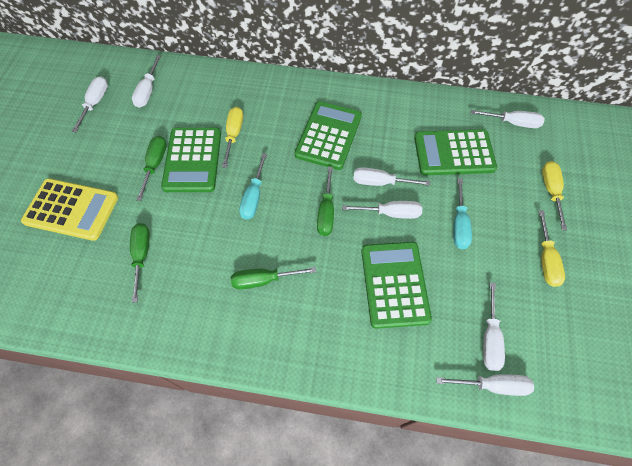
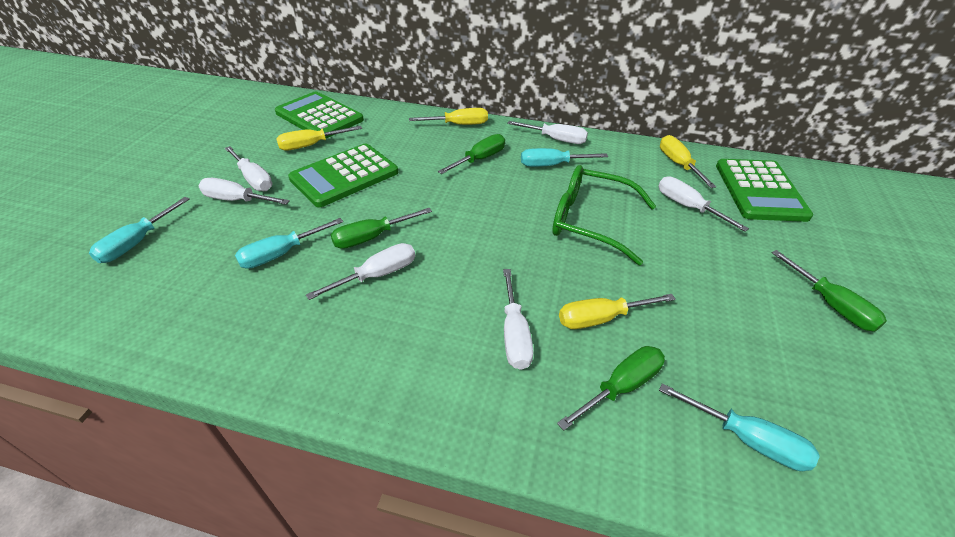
green calculator: [161,128,221,192] [295,101,362,170] [361,242,432,329] [414,129,497,175] = 4 -> [275,91,364,138] [288,144,398,207] [716,159,813,222] = 3
green glasses: none = 0 -> [552,165,656,265] = 1
turquoise screwdriver: [239,153,267,220] [453,178,472,249] = 2 -> [89,197,190,263] [235,218,343,269] [521,148,608,167] [659,383,820,471] = 4
white screwdriver: [72,76,108,132] [132,55,161,108] [342,201,422,219] [353,167,430,186] [436,374,534,396] [471,110,545,128] [483,282,505,371] = 7 -> [199,178,290,205] [225,146,273,191] [306,243,415,300] [503,269,533,370] [507,121,588,144] [658,177,749,232] = 6
yellow calculator: [21,178,118,241] = 1 -> none = 0
yellow screwdriver: [222,107,243,168] [539,210,565,287] [542,161,567,230] = 3 -> [276,126,362,151] [409,108,488,125] [559,294,676,329] [660,135,716,188] = 4

